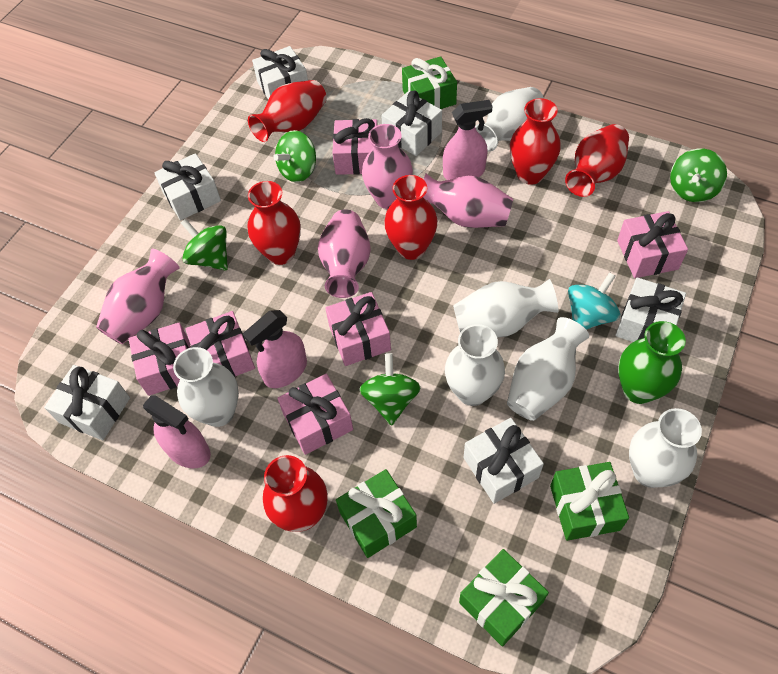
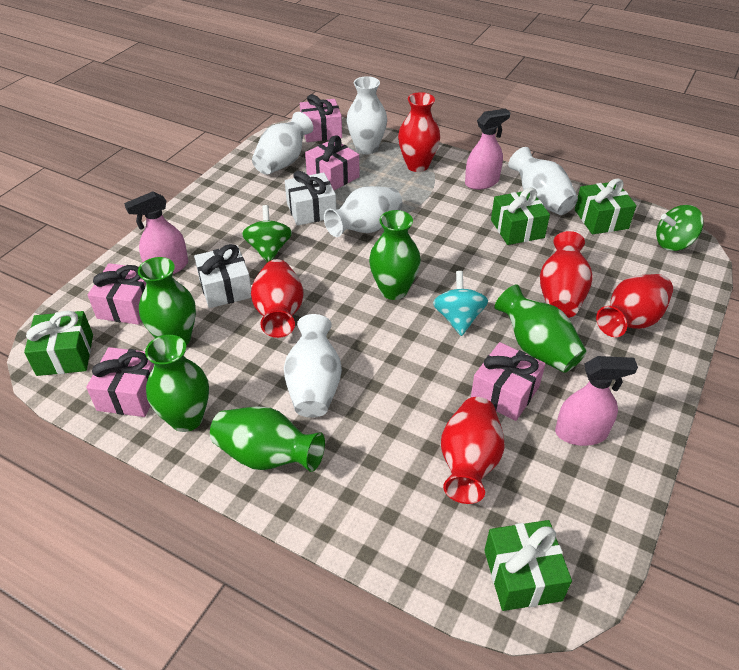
green spinning top: [181,219,228,270] [273,130,316,182] [359,353,421,426] [670,148,727,202] = 4 -> [242,205,292,262] [656,205,704,251] = 2
green vase: [618,321,686,404] = 1 -> [138,257,196,345] [145,335,209,432] [210,406,325,472] [369,210,421,300] [495,284,587,373] = 5
pink gift: [129,323,191,396] [185,311,255,377] [277,374,353,455] [325,292,391,366] [332,118,378,175] [617,211,688,278] = 6 -> [86,347,154,417] [88,263,146,325] [300,94,342,142] [305,135,359,190] [471,342,545,421] = 5
pink vase: [96,249,180,344] [318,209,371,298] [362,124,413,209] [423,174,513,228] = 4 -> none = 0
red vase: [247,181,301,265] [248,80,327,142] [263,455,328,532] [384,175,438,260] [510,98,561,185] [565,124,629,197] = 6 -> [251,259,304,338] [398,92,440,172] [441,397,505,504] [540,231,593,318] [596,274,673,337] = 5
white gift: [44,365,130,440] [154,153,221,220] [252,46,308,100] [381,91,442,156] [463,418,544,504] [616,277,686,342] = 6 -> [194,244,251,308] [285,171,336,226] = 2
white vase: [173,347,239,427] [445,324,505,406] [453,279,558,337] [475,87,544,152] [507,317,589,421] [629,408,702,488] = 6 -> [252,112,313,175] [284,314,342,418] [324,186,402,237] [346,76,387,154] [508,147,578,215] = 5

